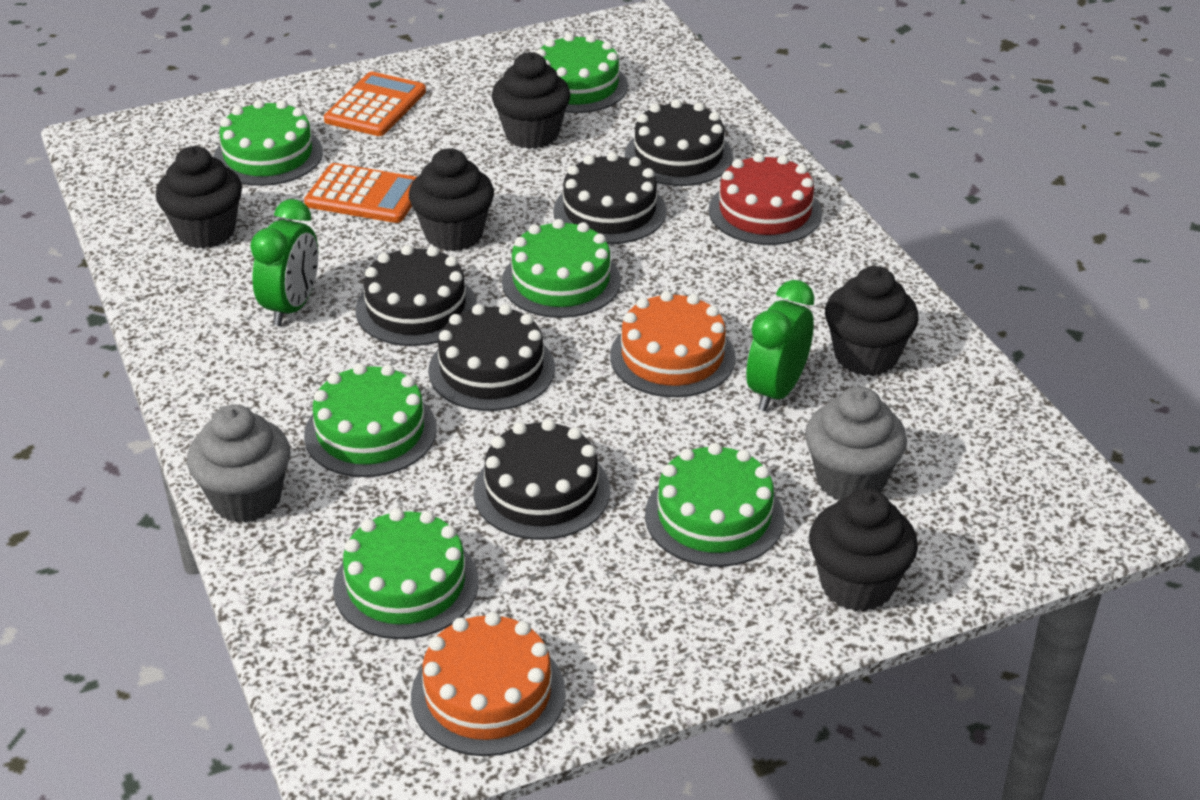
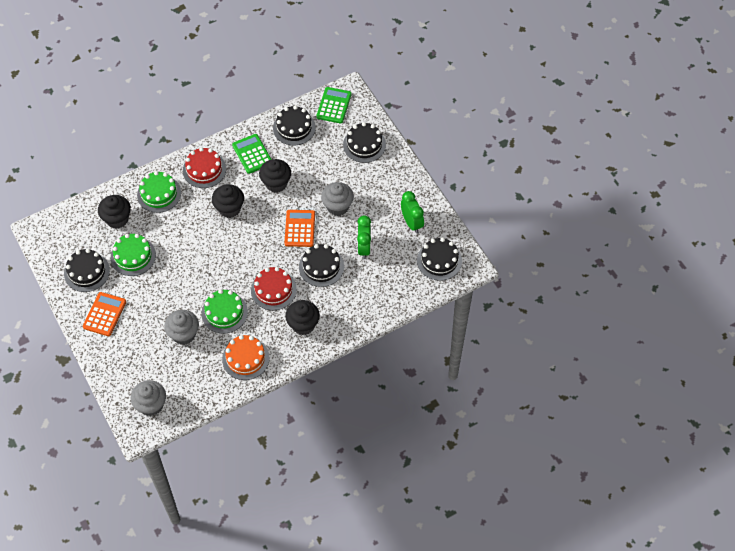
black cupcake: [156,146,242,249] [409,148,494,251] [491,52,570,149] [809,489,918,612] [825,266,919,376] = 5 -> [98,195,131,229] [212,184,244,218] [259,159,291,193] [285,300,320,335] = 4
green cake: [214,100,323,186] [304,363,437,477] [333,508,479,639] [502,219,621,318] [536,33,628,113] [645,443,784,567] = 6 -> [111,234,156,276] [137,171,181,213] [201,289,248,333] = 3
green calculator: none = 0 -> [232,134,272,174] [316,87,351,123] = 2
grey cupcake: [187,404,291,523] [805,386,907,500] = 2 -> [130,380,166,416] [164,310,199,345] [321,182,354,216] = 3
orange cake: [411,612,566,756] [610,291,736,397] = 2 -> [222,335,269,380] = 1
red cake: [709,153,822,245] = 1 -> [183,147,226,188] [251,267,297,310] = 2

